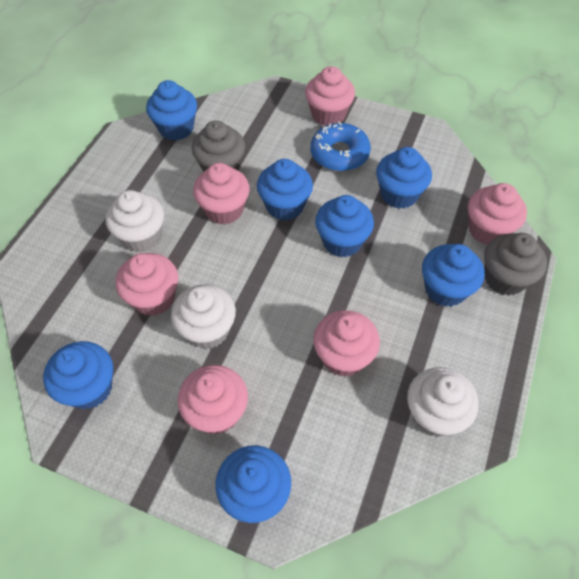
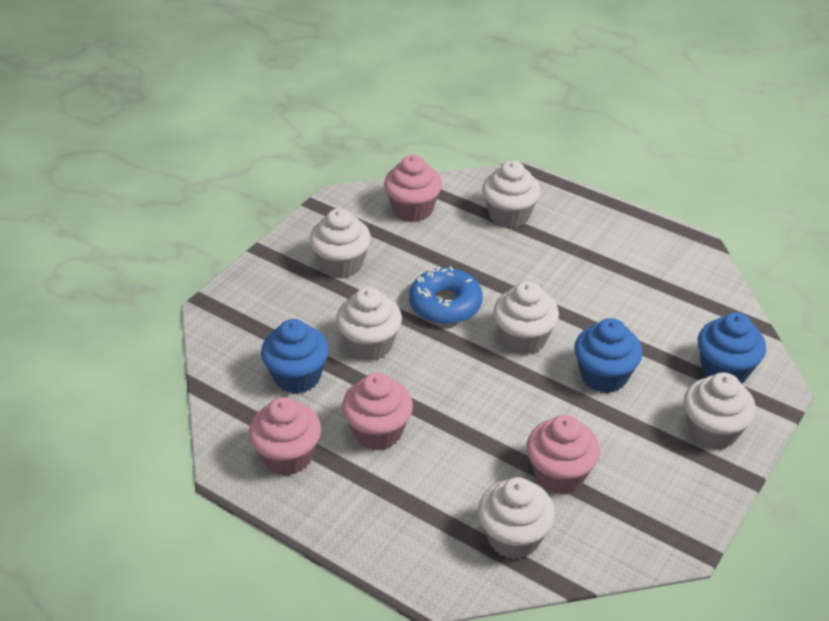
blue cupcake: [43,341,113,409] [146,80,197,141] [215,445,291,523] [257,159,313,221] [315,195,374,257] [376,147,432,209] [422,244,484,307] = 7 -> [261,319,329,394] [574,318,643,393] [698,312,766,383] = 3
grey cupcake: [192,120,245,172] [484,233,547,296] = 2 -> none = 0
pink cupcake: [115,253,178,316] [178,365,248,434] [193,163,250,225] [305,66,355,126] [313,310,380,377] [468,183,527,245] = 6 -> [249,397,321,476] [342,373,413,450] [384,155,442,222] [526,415,600,494] = 4
white cupcake: [105,190,164,252] [171,284,236,349] [407,367,478,437] = 3 -> [310,208,371,278] [336,287,402,361] [478,477,555,559] [482,161,541,228] [493,281,559,355] [684,372,756,450] = 6

